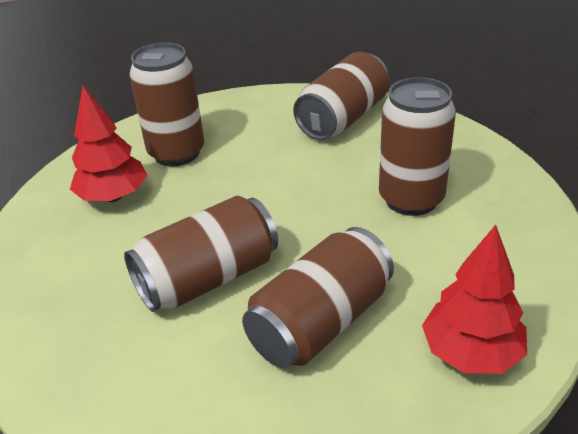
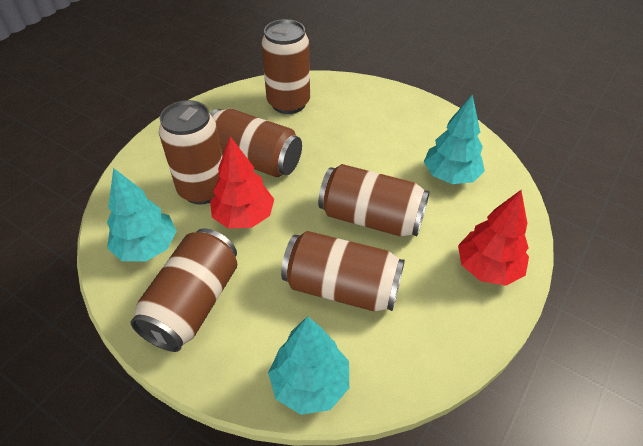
brown can: [124,196,278,312] [129,42,204,166] [242,227,394,368] [293,52,389,140] [379,77,456,216] = 5 -> [130,228,237,352] [159,100,223,204] [210,109,302,177] [261,19,310,114] [281,231,405,311] [318,164,430,237] = 6
turquoise tree: none = 0 -> [107,168,176,262] [268,316,349,415] [424,94,485,184] = 3

